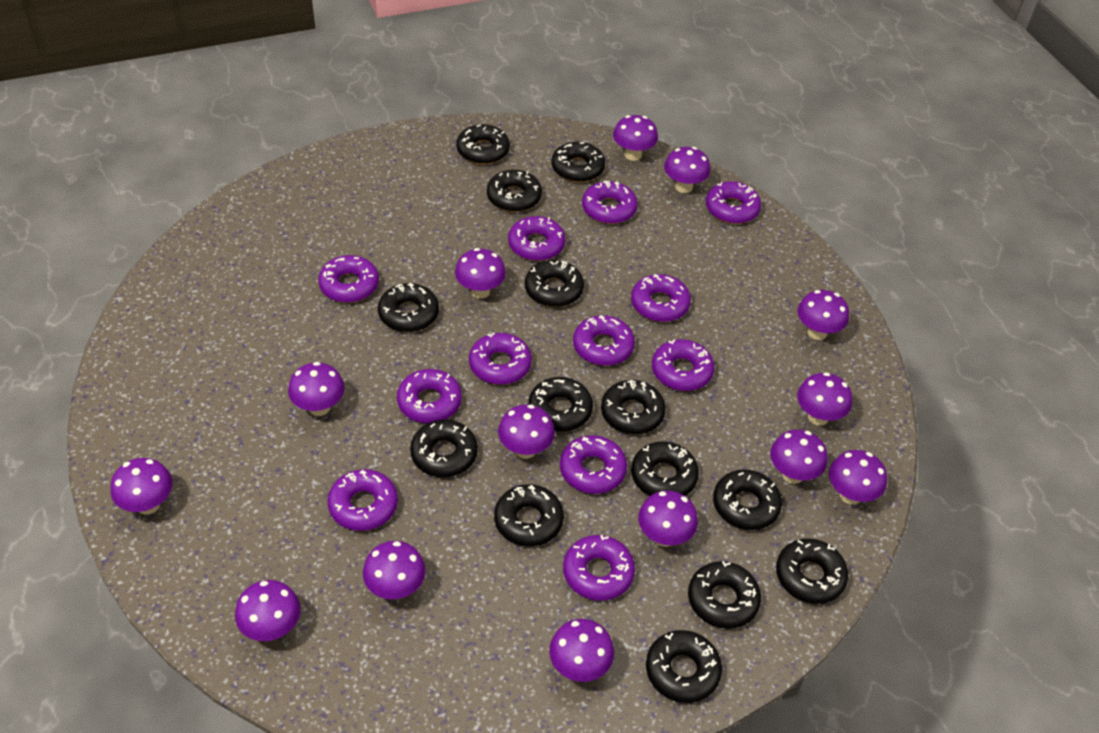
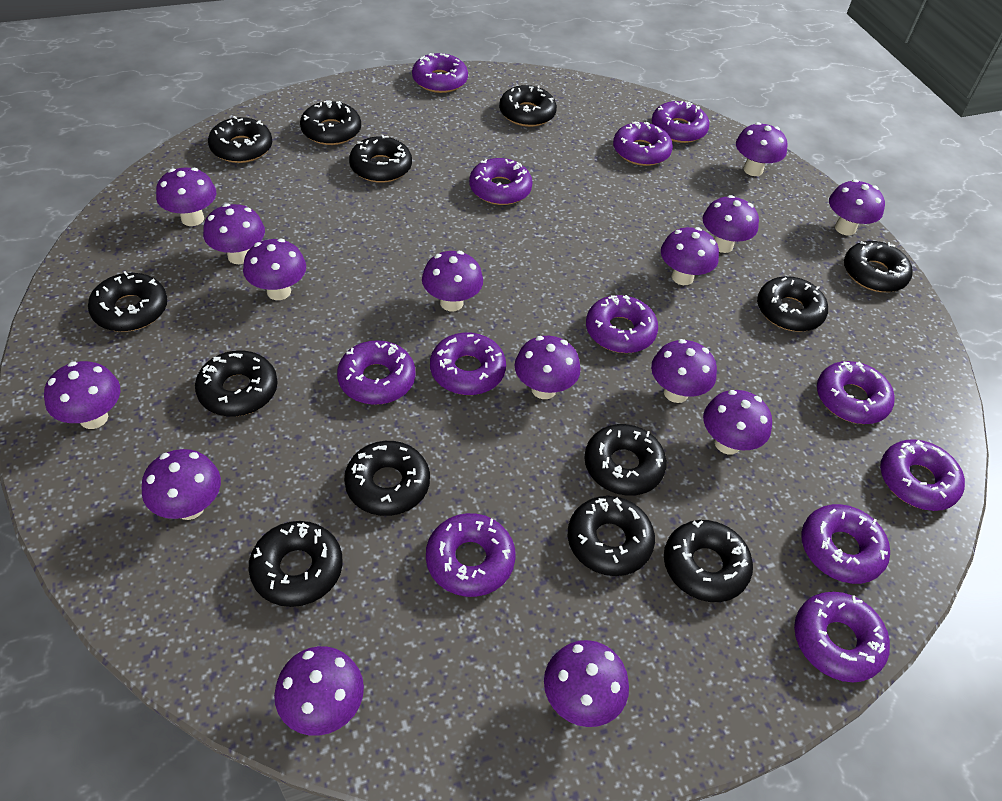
black donut: [378,283,439,332] [410,420,478,477] [456,124,510,164] [487,170,542,212] [494,484,564,546] [525,260,584,307] [528,377,593,431] [551,141,605,182] [601,380,666,434] [631,441,699,496] [646,630,722,703] [688,561,761,629] [713,469,782,530] [776,538,848,604] = 14 -> [88,271,167,332] [195,350,277,416] [208,116,272,163] [249,521,343,607] [300,100,361,145] [344,441,430,516] [349,135,412,183] [499,85,557,127] [568,496,655,576] [584,424,667,496] [664,520,753,602] [757,276,828,332] [844,241,913,292] = 13
purple mushroom: [111,458,172,515] [235,580,301,641] [288,362,345,416] [363,541,426,599] [455,248,506,299] [498,404,555,459] [549,619,614,682] [613,115,658,161] [638,490,698,547] [664,147,710,193] [770,430,828,484] [797,290,849,340] [797,372,852,426] [829,450,887,505] = 14 -> [44,361,120,429] [142,449,221,520] [156,168,216,226] [203,204,265,264] [243,239,306,300] [274,646,364,736] [422,251,483,311] [515,336,581,399] [544,640,629,727] [651,339,717,403] [661,227,719,285] [702,195,759,253] [703,390,772,455] [736,122,787,176] [829,179,885,235] = 15

